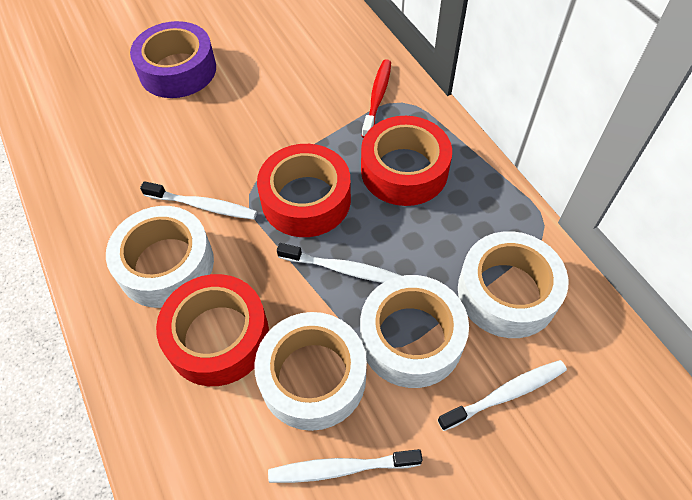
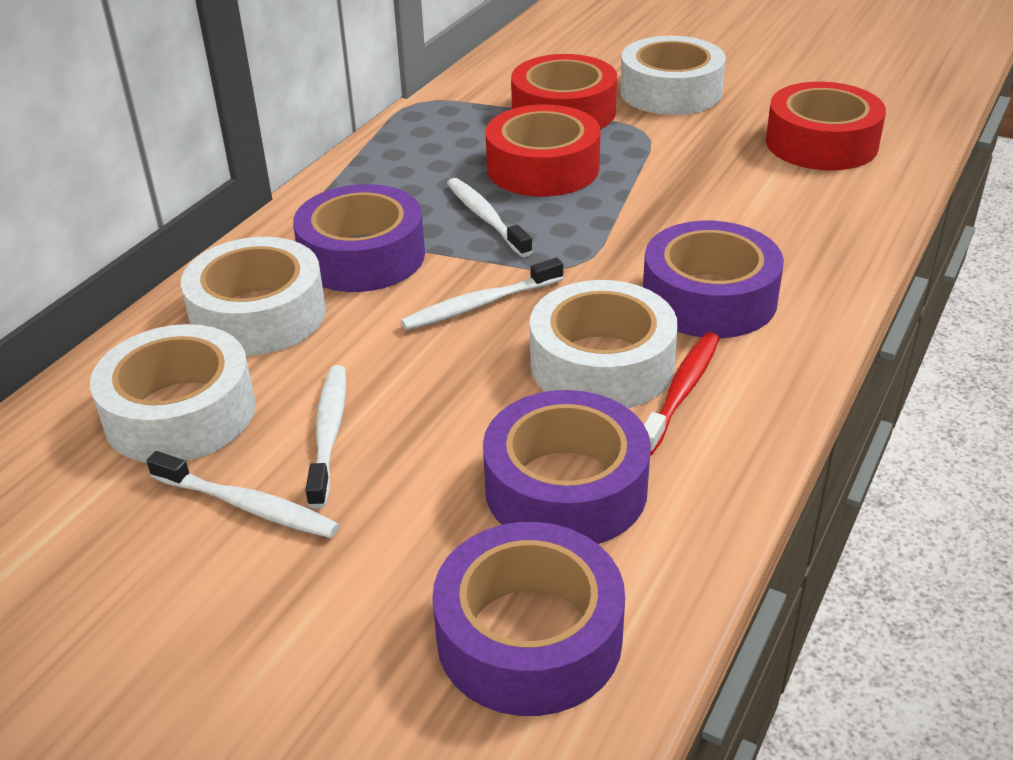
purple tape: [130,21,216,98] = 1 -> [293,184,425,292] [432,522,625,716] [483,390,651,544] [643,221,784,338] = 4

